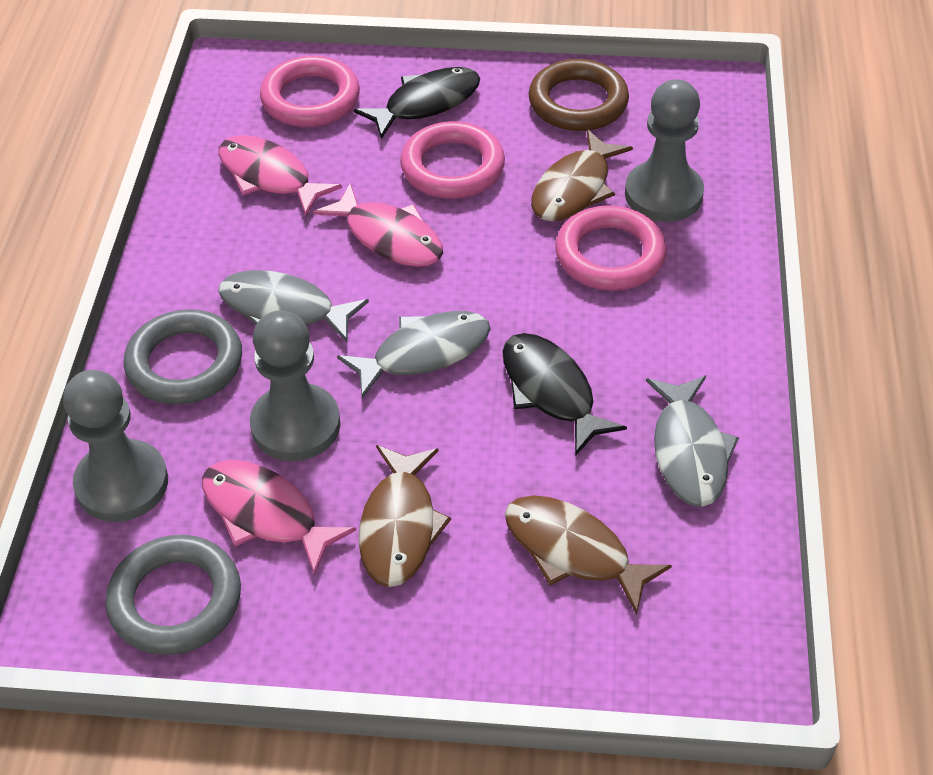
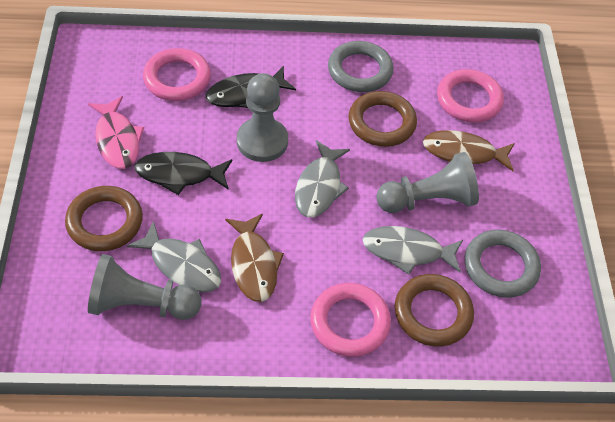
brown fish: [359,445,451,587] [505,495,672,615] [531,129,633,221] = 3 -> [225,214,284,302] [423,130,515,171] = 2
brown ring: [529,59,629,131] = 1 -> [65,186,143,251] [349,91,417,147] [395,274,474,347] = 3
pink fish: [202,460,356,576] [219,135,342,216] [313,183,443,267] = 3 -> [88,96,144,169] = 1

